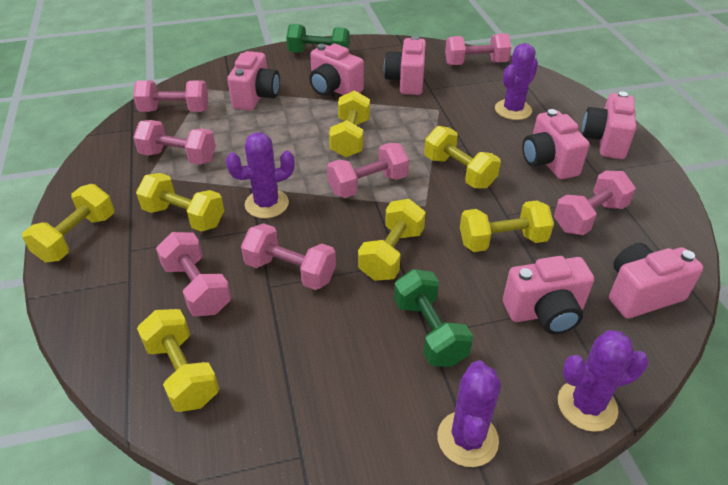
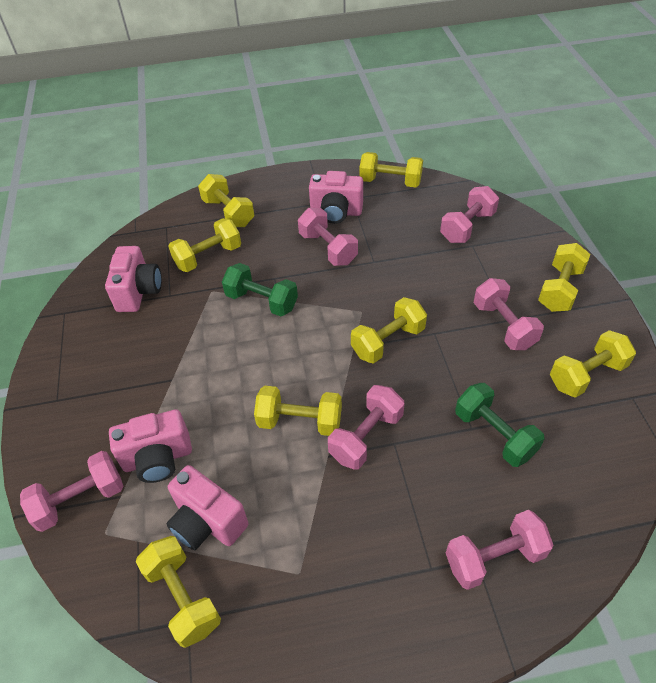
pink camera: [227,51,280,111] [309,44,364,96] [384,36,426,95] [503,256,594,334] [522,109,589,179] [582,91,636,159] [609,243,703,318] = 7 -> [105,246,162,312] [109,409,192,483] [167,465,248,550] [309,171,363,224] = 4
pink dumbbell: [133,80,208,112] [133,120,216,165] [156,232,231,316] [241,223,336,290] [327,143,409,198] [445,33,511,65] [554,171,636,235] = 7 -> [20,451,124,532] [298,208,358,266] [328,385,405,470] [440,186,499,243] [446,510,553,590] [474,278,544,350] = 6
purple cactus: [226,132,295,218] [437,360,501,467] [495,43,538,120] [558,330,648,432] = 4 -> none = 0
yellow dumbbell: [22,184,114,262] [136,173,224,232] [137,309,219,412] [329,90,370,157] [358,199,426,281] [424,126,501,189] [460,200,554,252] = 7 -> [136,536,221,648] [168,218,241,272] [198,174,254,227] [254,386,342,436] [351,297,427,363] [359,152,423,187] [538,243,590,312] [550,330,636,398] = 8

